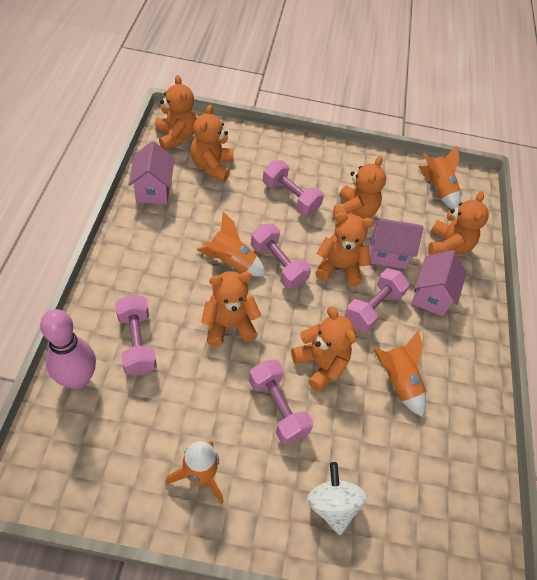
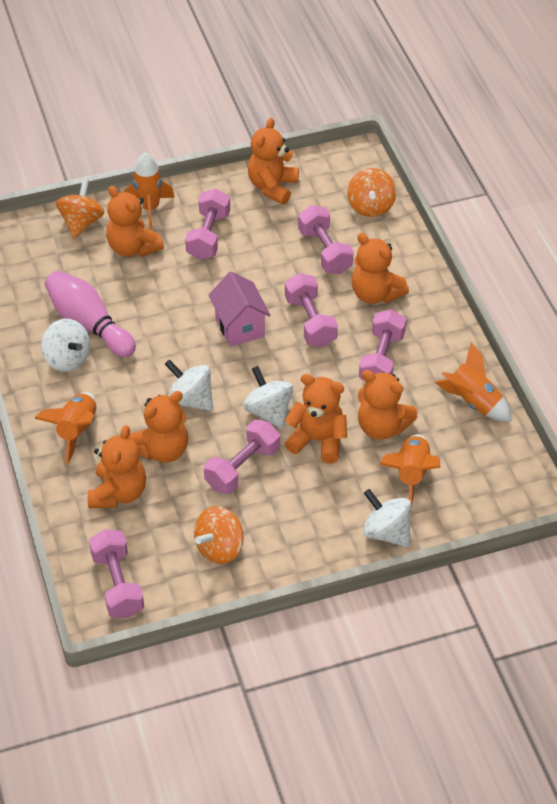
orange spinning top: none = 0 -> [56,178,105,239] [194,506,244,564] [347,168,396,217] = 3
pink dumbbell: [115,295,157,375] [249,359,313,445] [251,224,311,289] [263,160,324,215] [345,268,409,332] = 5 -> [89,529,144,618] [185,189,230,260] [204,420,280,494] [285,273,338,347] [298,205,354,274] [359,309,406,382] = 6
pink house: [128,141,174,204] [370,218,423,269] [411,250,467,316] = 3 -> [209,271,271,347] = 1
white spinning top: [307,462,367,535] = 1 -> [41,319,90,372] [165,359,213,411] [243,366,293,429] [363,489,412,547] = 4

